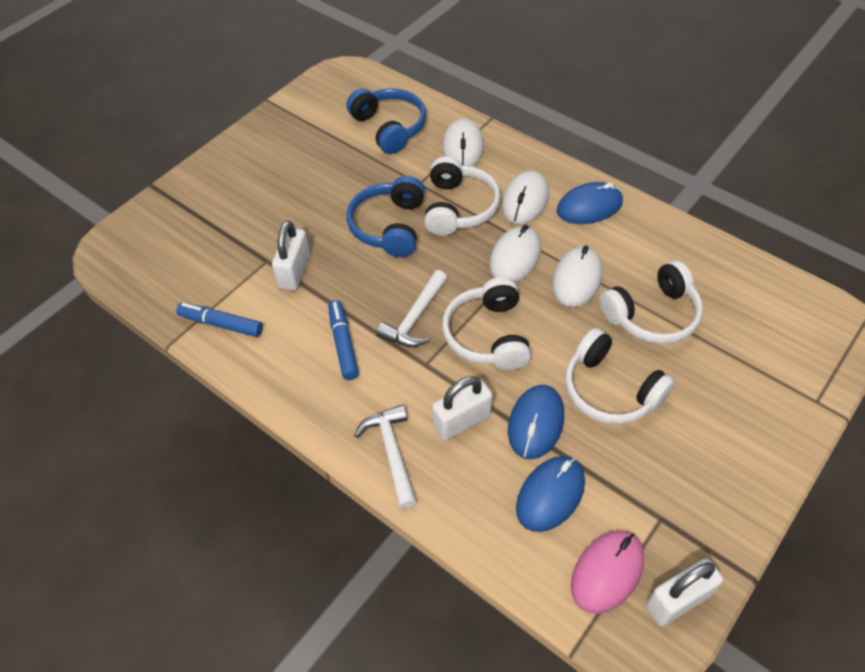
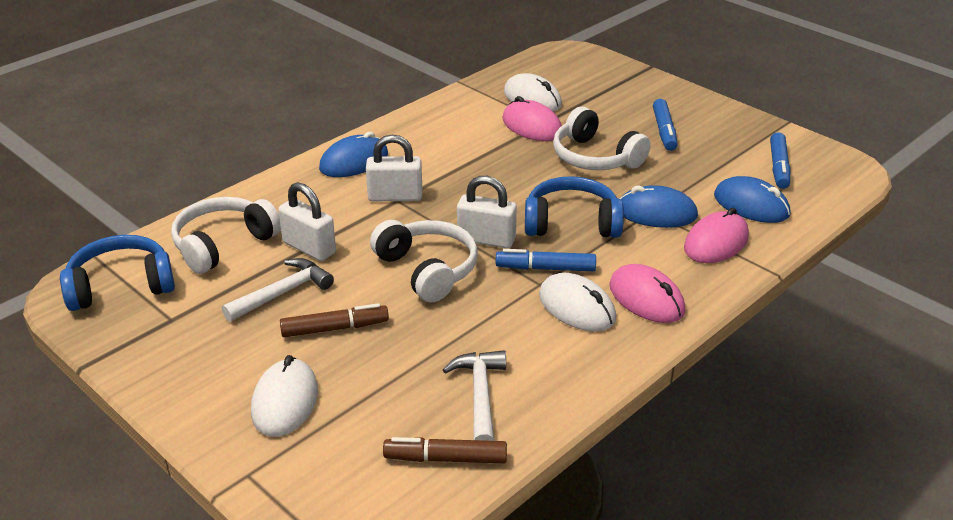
blue marker: [176,303,263,337] [328,300,359,380] = 2 -> [496,249,596,271] [653,99,678,151] [770,132,790,189] = 3
brown marker: none = 0 -> [280,303,389,337] [383,437,507,463] = 2
pink mouse: [571,530,644,614] = 1 -> [502,96,562,141] [609,264,685,323] [684,208,749,263] = 3
white headphones: [424,156,501,236] [442,277,531,370] [565,328,675,424] [599,261,703,344] = 4 -> [171,197,281,274] [370,220,478,302] [553,107,651,170] = 3
white mouse: [442,119,484,167] [489,225,541,282] [502,170,549,224] [552,246,602,307] = 4 -> [251,355,318,437] [504,73,562,112] [539,273,616,332] = 3

